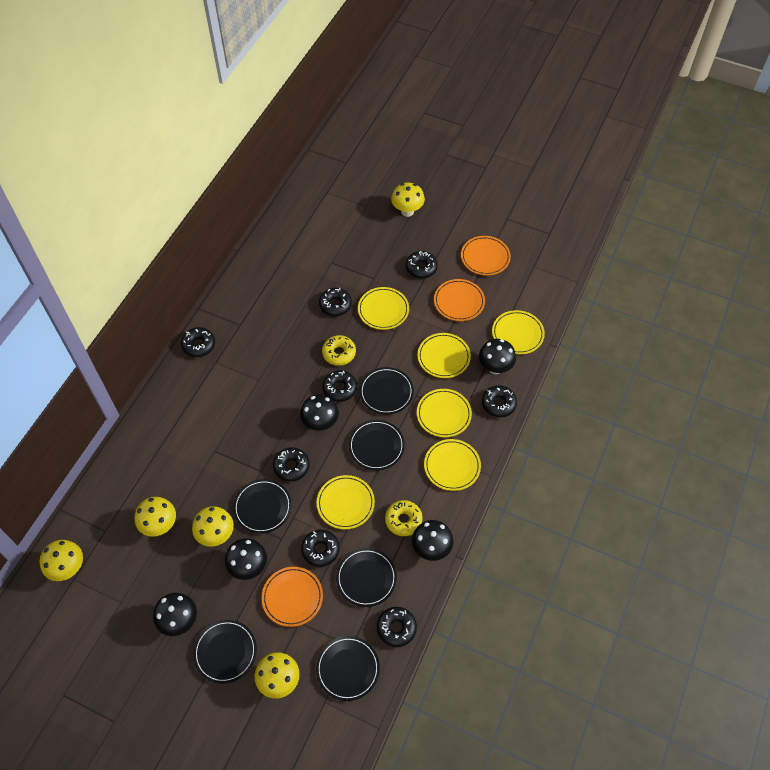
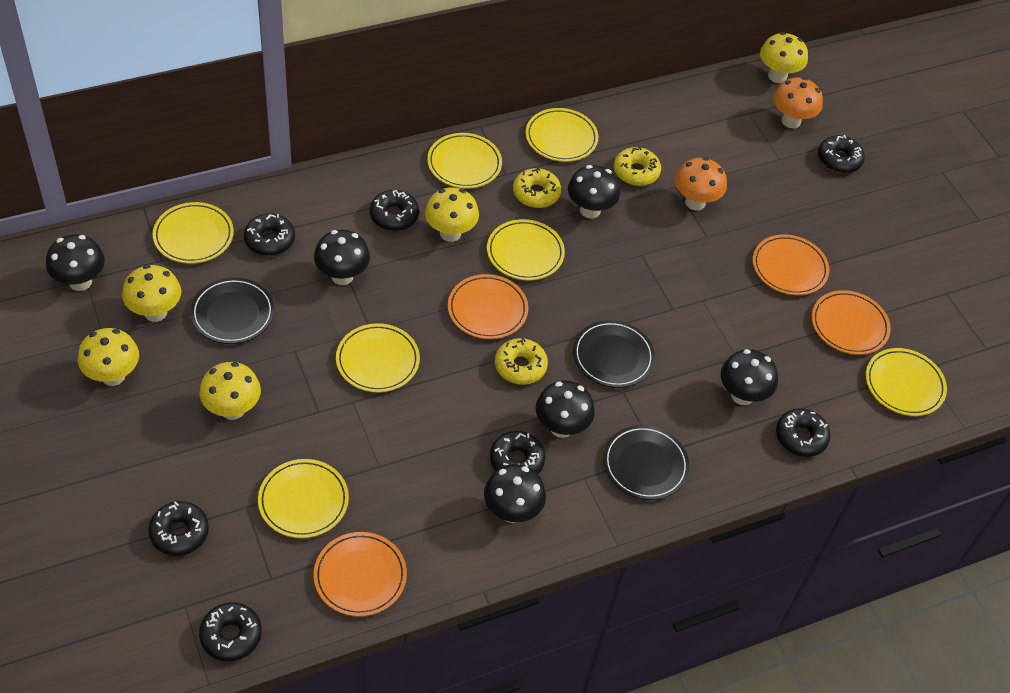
black donut: [181,327,215,357] [273,447,310,482] [301,530,340,567] [319,288,352,316] [322,370,357,402] [377,607,417,647] [406,251,438,278] [482,385,517,417] = 8 -> [148,501,209,556] [199,602,262,662] [244,213,295,256] [370,190,419,231] [490,431,546,474] [776,408,831,457] [818,135,865,173] = 7
black mushroom: [153,593,197,636] [225,538,267,580] [300,394,339,431] [412,520,454,561] [479,339,516,374] = 5 -> [46,234,105,291] [314,230,370,285] [484,464,546,523] [536,381,595,438] [568,165,620,219] [721,349,778,405] = 6
black plate: [193,620,257,684] [233,479,292,534] [316,636,380,701] [336,548,397,607] [349,420,405,470] [359,367,414,415] = 6 -> [190,277,274,344] [573,320,655,388] [603,425,689,500] = 3
orange mushroom: none = 0 -> [675,157,727,211] [773,77,823,128] = 2
orange plate: [261,567,323,627] [434,279,485,321] [461,236,511,276] = 3 -> [314,532,407,617] [448,274,528,339] [753,235,829,295] [811,290,891,355] = 4
yellow donut: [322,335,356,366] [385,500,423,536] = 2 -> [495,338,548,385] [513,167,561,208] [614,146,661,186] = 3
yellow plate: [317,475,375,529] [358,287,409,330] [417,389,472,437] [418,333,471,378] [424,439,481,491] [492,310,545,354] = 6 -> [153,202,234,264] [258,459,349,538] [336,323,420,392] [427,133,502,189] [487,219,565,280] [526,108,598,162] [866,348,947,416] = 7

